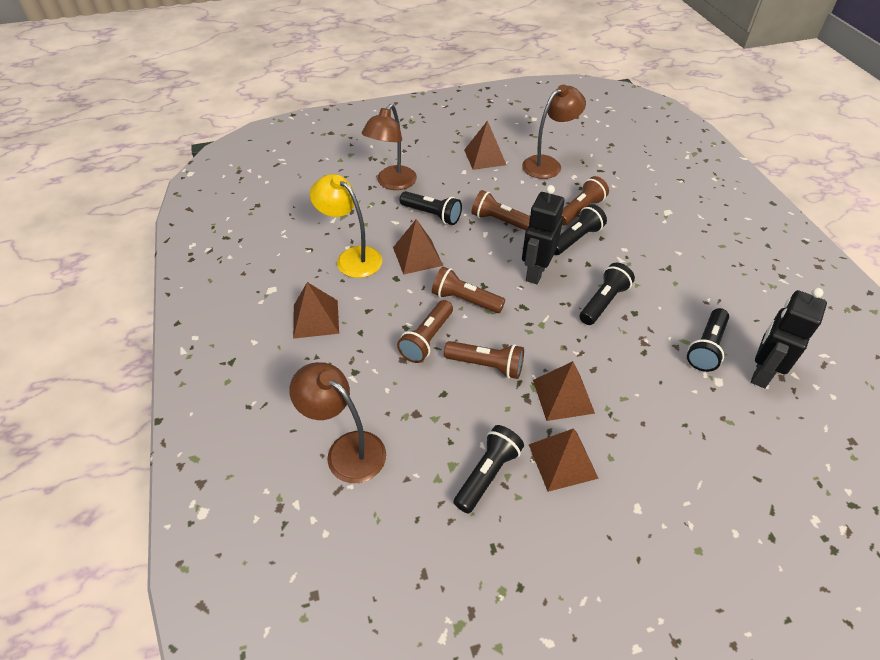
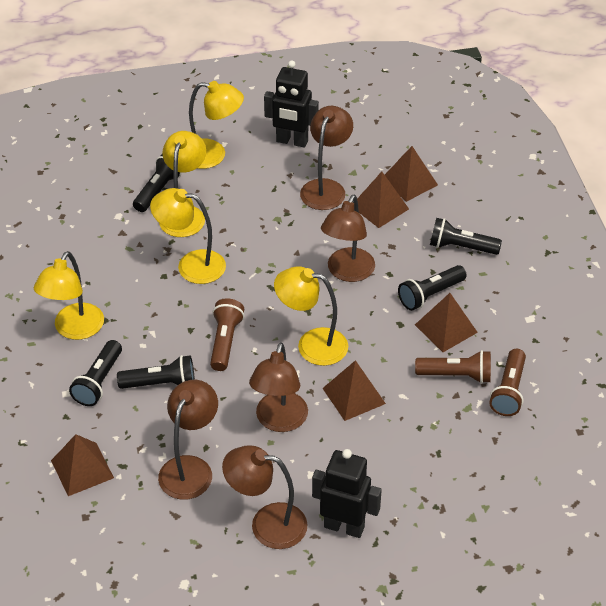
brown flashlight: [397,300,453,363] [432,267,505,313] [444,341,524,379] [472,190,530,230] [561,176,609,226] = 5 -> [210,298,245,371] [415,350,491,384] [489,349,526,416] = 3
brown lamp: [289,362,386,483] [362,104,417,190] [522,85,586,179] = 3 -> [158,380,218,500] [222,445,307,549] [249,342,308,432] [300,106,353,210] [321,195,375,282] = 5
yellow lamp: [310,174,382,278] = 1 -> [34,251,104,340] [150,188,226,284] [159,131,206,237] [189,81,244,169] [274,266,348,366] = 5

